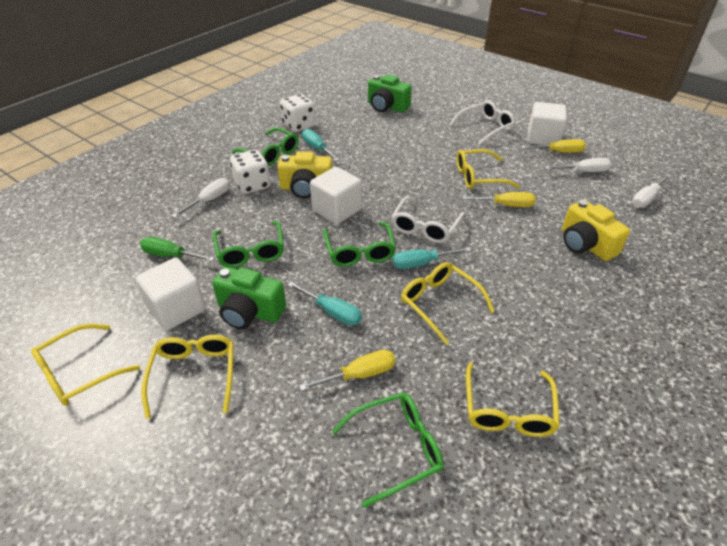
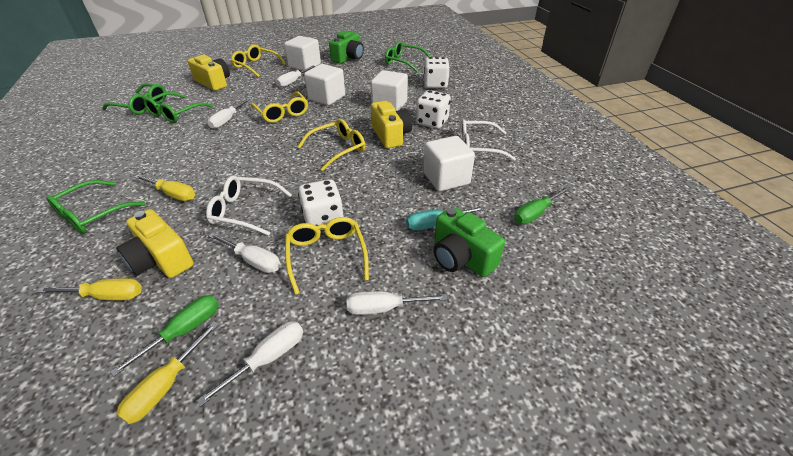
green screwdriver: [140,237,214,261] = 1 -> [110,295,219,377] [514,187,570,224] = 2
turquoise screwdriver: [287,282,362,326] [302,129,340,161] [393,247,471,269] = 3 -> [406,206,485,230] = 1
white cube: [136,258,206,330] [310,167,362,224] [527,102,567,145] = 3 -> [284,36,321,71] [304,64,345,105] [371,70,408,111] [423,136,475,191] = 4
white dice: [230,150,270,194] [280,94,315,132] = 2 -> [298,179,344,231] [416,90,451,129] [423,57,450,88] = 3
white screwdriver: [172,178,230,218] [545,158,612,172] [632,174,671,208] = 3 -> [197,321,303,406] [207,98,250,129] [208,233,281,273] [276,66,316,87] [347,291,448,315] = 5
yellow camera: [277,151,333,198] [562,200,630,261] = 2 -> [116,209,194,278] [188,55,230,91] [371,101,412,148] = 3
yellow glasses: [31,324,140,406] [142,335,234,419] [401,262,495,345] [457,149,520,189] [466,362,560,437] = 5 -> [231,45,286,77] [251,92,308,123] [285,217,369,295] [297,119,365,171] = 4

